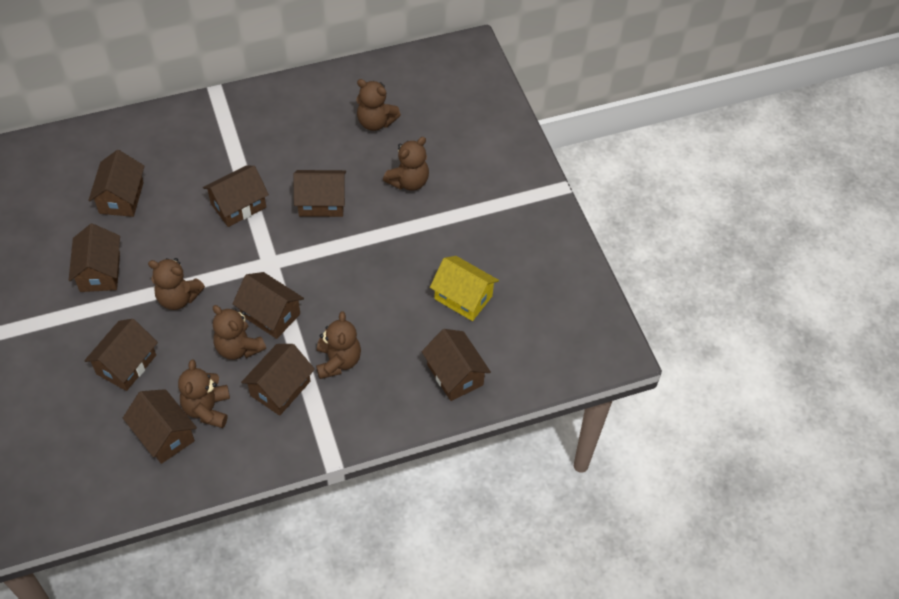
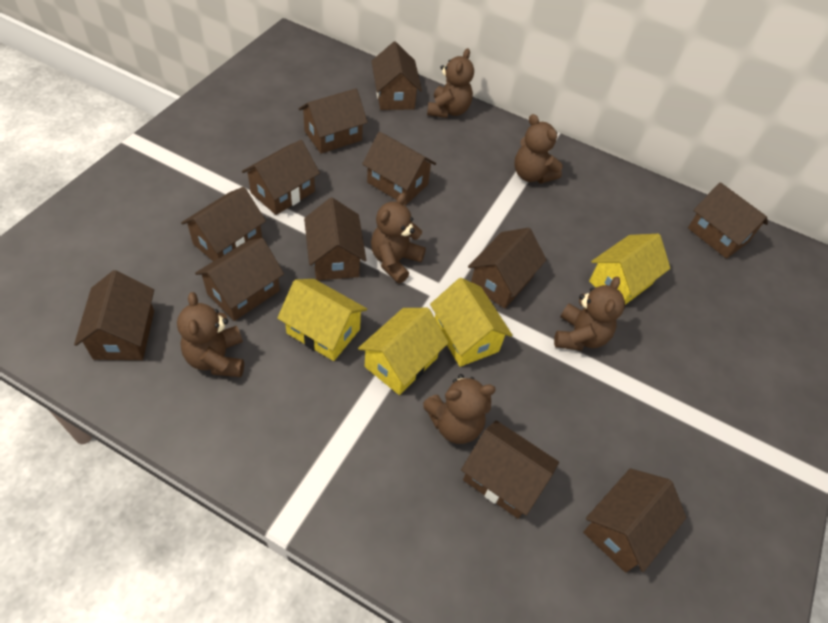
brown house: [69,223,120,292] [84,319,158,391] [88,150,145,217] [123,389,197,464] [203,166,269,227] [233,272,304,339] [241,344,315,416] [293,170,346,217] [422,329,491,401] = 9 -> [74,270,154,360] [181,187,266,261] [195,238,284,321] [242,140,320,215] [299,89,368,154] [304,198,366,281] [362,132,436,205] [371,41,422,110] [461,420,559,519] [468,228,547,309] [583,468,686,573] [688,182,768,259] = 12
yellow house: [430,256,499,321] = 1 -> [277,279,367,361] [358,308,449,395] [430,278,513,367] [589,234,670,305] = 4

